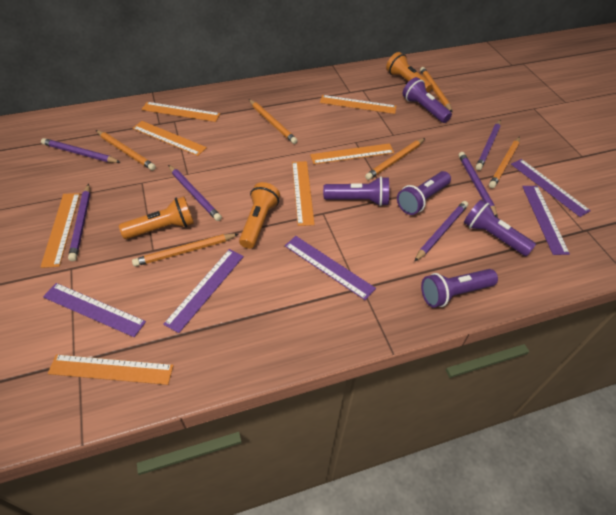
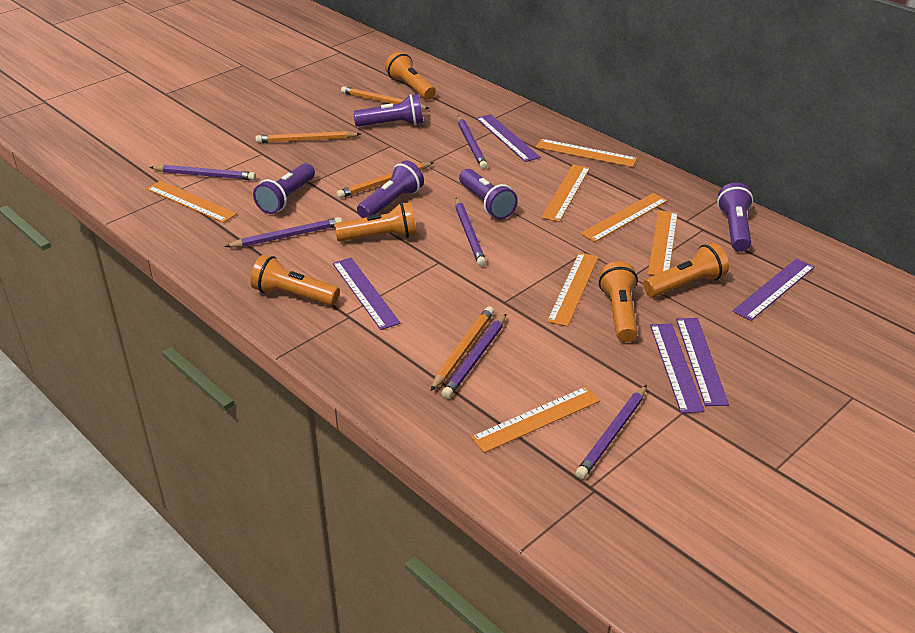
orange flashlight: [119,196,194,239] [239,182,280,249] [386,52,433,93] = 3 -> [250,255,340,306] [334,202,417,242] [385,52,436,100] [599,261,638,342] [643,243,729,297] = 5
orange pencil: [96,130,156,170] [132,234,239,267] [249,99,298,144] [365,138,425,180] [420,67,452,112] [489,137,520,188] = 6 -> [256,131,361,143] [336,162,434,199] [341,86,430,109] [431,306,494,391] = 4

